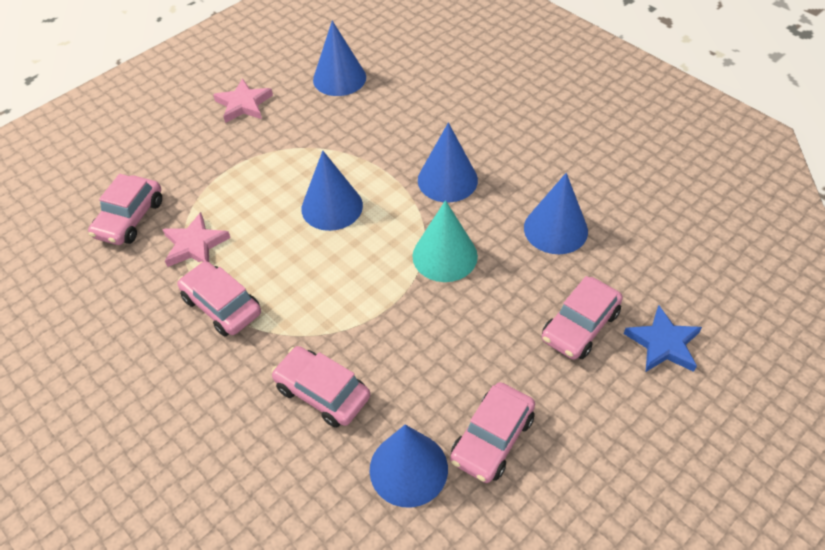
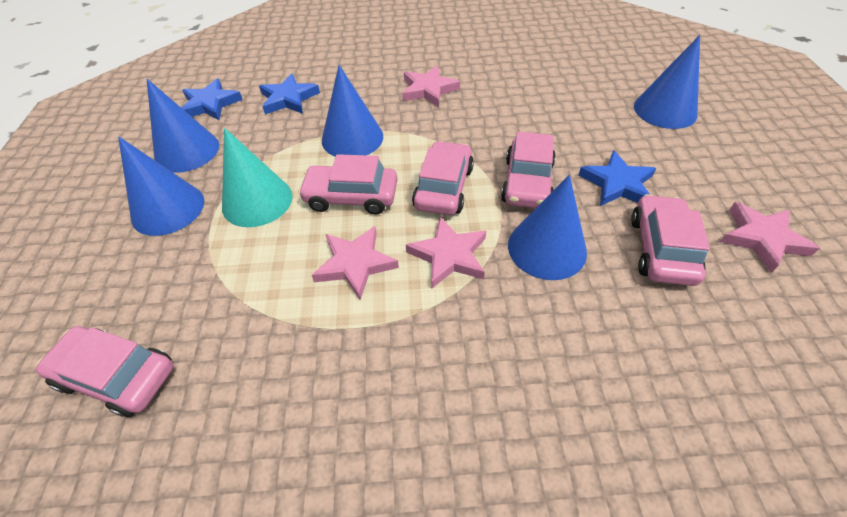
blue star: [624,306,702,372] = 1 -> [181,79,243,120] [259,73,320,114] [578,150,656,206] = 3
pink star: [162,212,231,267] [213,78,273,123] = 2 -> [312,226,399,300] [402,66,460,107] [406,217,486,288] [720,202,820,273] = 4

